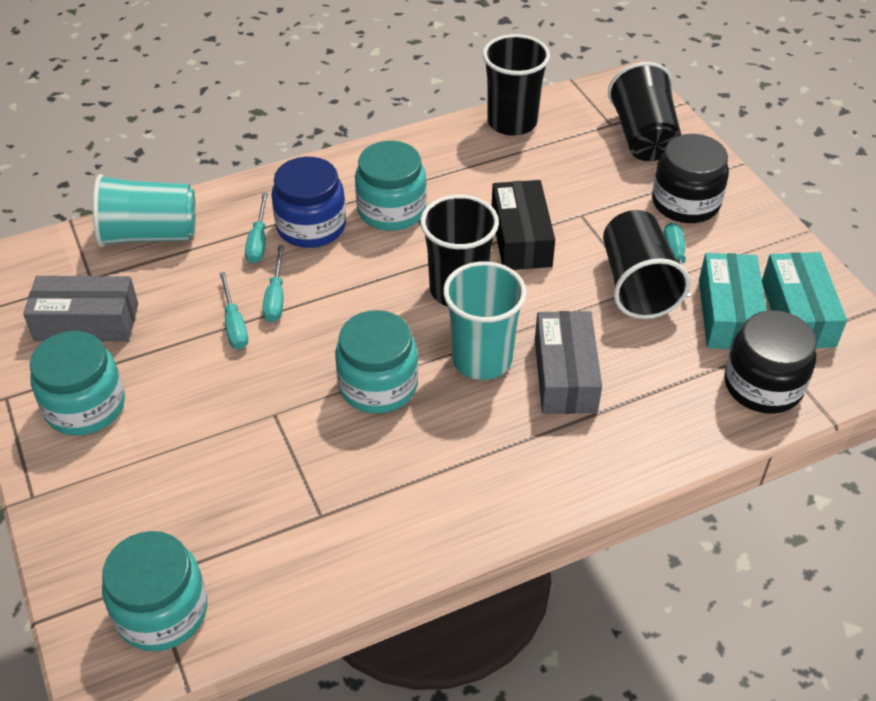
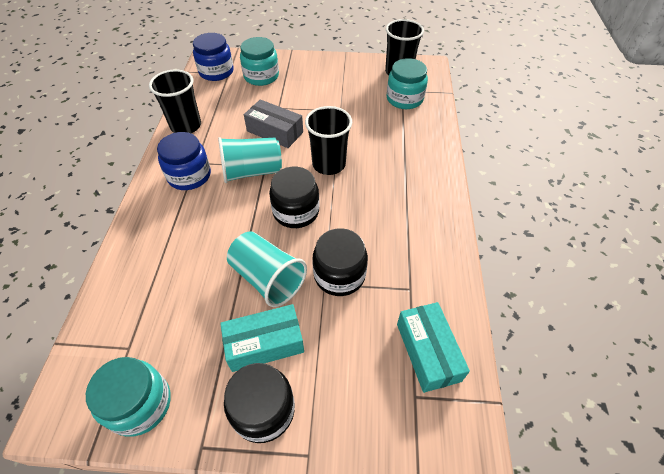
black box: [492,180,555,270] = 1 -> none = 0
black cup: [420,195,499,306] [483,34,550,136] [603,210,690,319] [608,62,681,161] = 4 -> [149,69,201,133] [305,106,352,175] [385,19,424,75] = 3
black jar: [652,134,729,223] [724,310,817,414] = 2 -> [224,363,295,443] [269,167,320,228] [312,228,368,296] = 3
blue jar: [271,157,346,248] = 1 -> [157,132,211,190] [193,33,234,81] = 2
grey box: [23,276,138,342] [535,311,602,414] = 2 -> [244,99,303,148] = 1
turquoise jar: [30,331,125,435] [102,531,207,651] [335,310,418,413] [355,141,427,231] = 4 -> [86,357,171,437] [240,37,279,86] [386,58,428,109] = 3
turquoise screwdriver: [219,272,248,349] [245,193,268,263] [262,245,284,322] [664,222,692,297] = 4 -> none = 0

